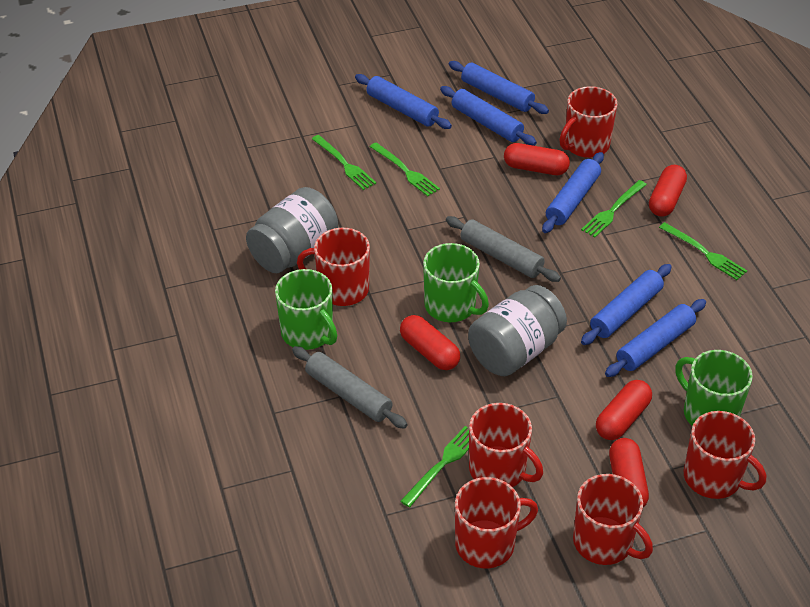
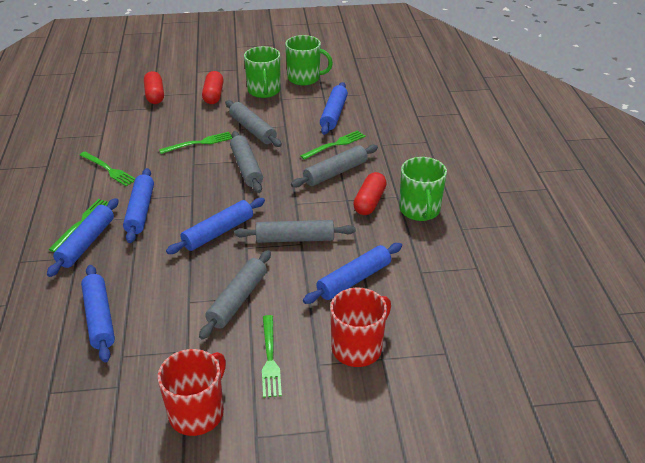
grey jar: [246,187,338,273] [468,285,567,376] = 2 -> none = 0
grey rolling pin: [292,346,407,429] [446,216,561,282] = 2 -> [199,250,271,339] [225,100,282,147] [230,131,263,193] [234,220,356,243] [291,145,378,188] = 5
red capsule: [400,315,460,370] [504,143,570,175] [596,380,652,440] [609,438,649,507] [649,165,687,217] = 5 -> [144,71,164,104] [202,71,224,104] [353,172,387,215] = 3
red mug: [297,228,370,306] [455,477,538,568] [469,403,543,487] [560,86,617,158] [573,474,653,565] [684,411,766,499] = 6 -> [158,349,226,436] [330,288,391,367] = 2

